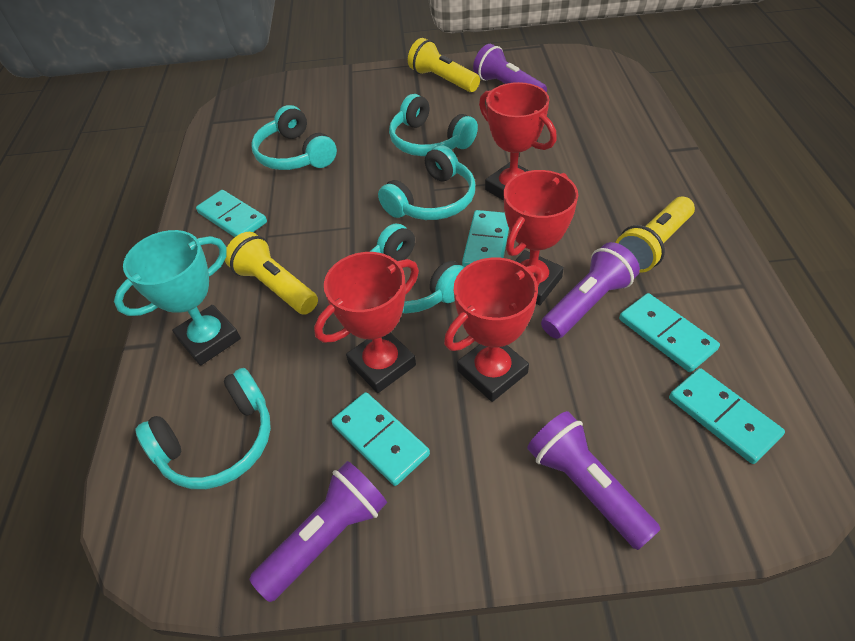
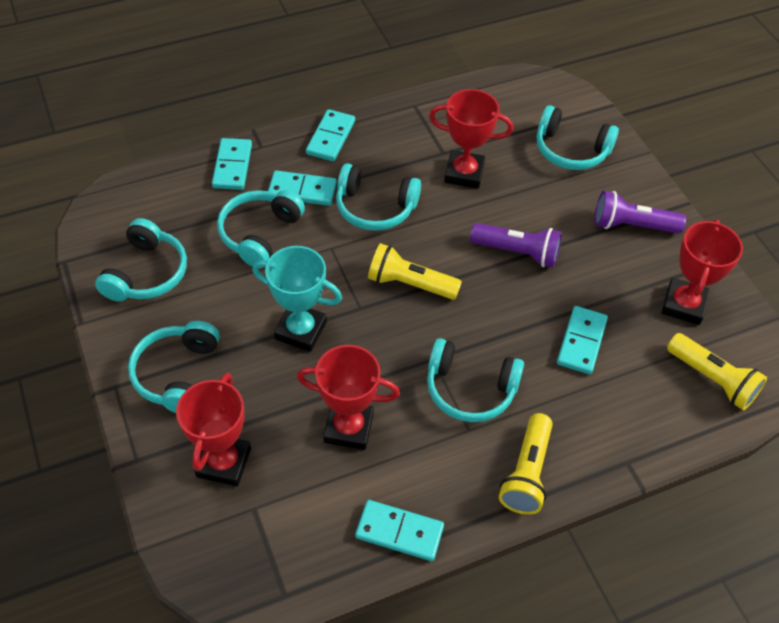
purple flashlight: [249,461,387,602] [473,44,547,92] [527,411,661,550] [541,242,640,339] = 4 -> [470,223,562,268] [594,191,686,233] = 2
turquoise headphones: [136,368,271,489] [251,105,337,170] [370,224,465,313] [378,145,475,220] [389,94,478,156] = 5 -> [95,218,187,302] [128,321,220,413] [217,190,305,268] [336,163,421,231] [427,338,524,422] [537,105,619,170] = 6

